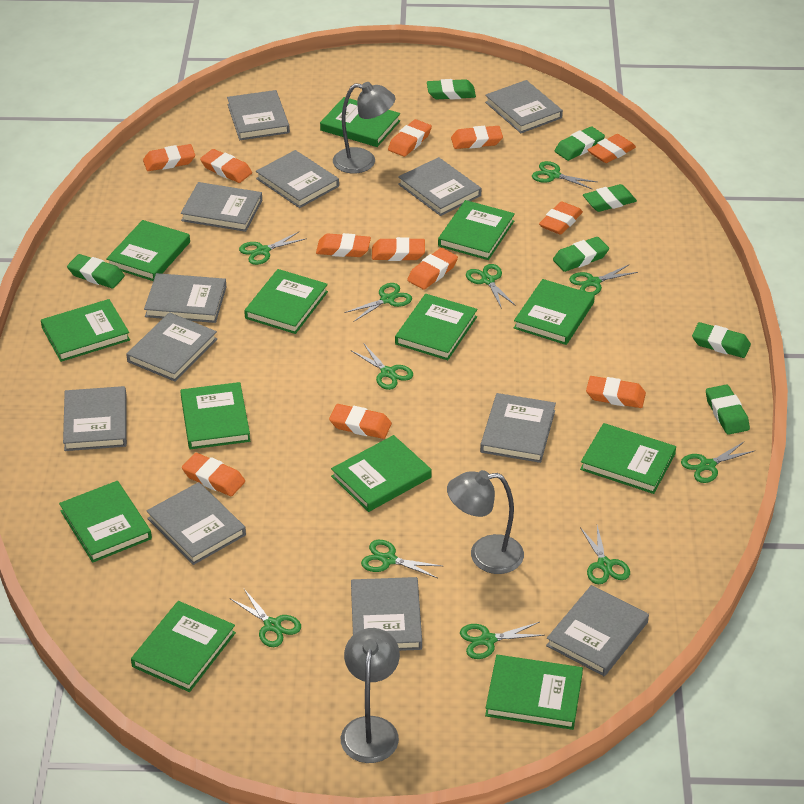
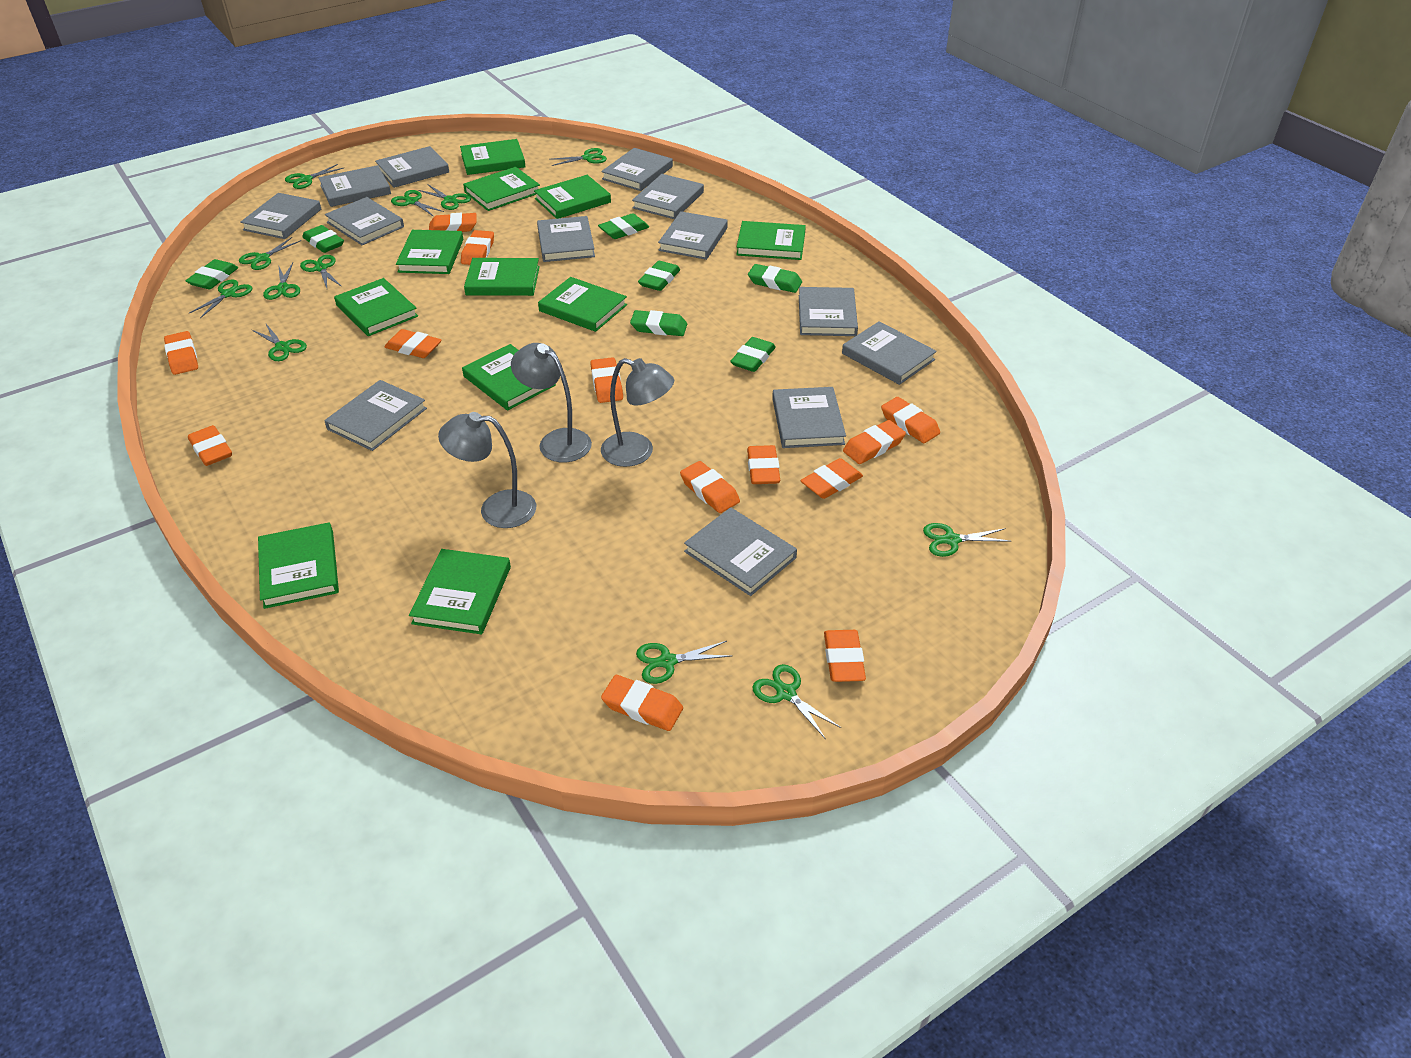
green book: [41,299,130,362] [59,481,152,563] [106,220,190,281] [131,601,236,692] [180,382,250,449] [244,269,328,334] [320,97,400,147] [331,435,432,512] [395,294,477,360] [438,200,515,260] [485,655,583,730] [514,279,595,345] [580,423,676,494] = 13 -> [258,523,339,609] [334,278,418,336] [396,230,463,274] [409,549,511,634] [460,139,526,175] [462,344,556,411] [463,167,540,211] [464,258,540,296] [534,175,611,219] [538,277,627,332] [736,221,806,260] = 11
green scissors: [229,589,301,647] [239,231,307,265] [344,283,412,321] [352,343,413,390] [361,540,442,578] [460,622,545,659] [466,264,516,309] [532,161,597,190] [569,264,638,295] [580,525,630,584] [681,441,754,483] = 11 -> [189,280,253,318] [239,237,301,270] [252,324,307,361] [263,263,300,300] [285,164,343,189] [300,255,342,288] [391,190,444,216] [418,184,471,210] [549,148,607,166] [636,641,731,684] [752,664,841,739] [923,523,1011,557] = 12
grey book: [63,386,127,451] [126,312,217,382] [144,273,226,323] [146,482,246,565] [181,182,262,232] [227,90,290,140] [256,150,339,208] [351,577,422,651] [398,157,481,216] [480,393,556,463] [485,80,563,133] [546,585,649,676] = 12 -> [240,193,321,239] [319,165,391,207] [324,380,427,451] [325,197,404,245] [375,146,449,188] [537,216,595,262] [601,148,673,191] [632,174,704,219] [658,211,728,260] [684,507,797,596] [772,387,846,448] [799,287,858,336] [842,321,937,385] = 13
orange eraser: [143,144,195,171] [182,453,245,496] [200,149,252,183] [316,233,371,257] [329,404,392,439] [372,237,425,261] [388,119,432,157] [407,248,458,290] [451,126,503,149] [539,201,583,235] [586,376,646,408] [587,134,636,163] = 12 -> [164,331,198,375] [188,425,232,466] [385,329,442,358] [429,213,477,232] [461,230,494,265] [590,357,623,403] [601,675,683,731] [680,461,740,513] [747,445,780,484] [801,458,863,499] [824,630,866,682] [843,420,906,464] [881,397,940,443] = 13

